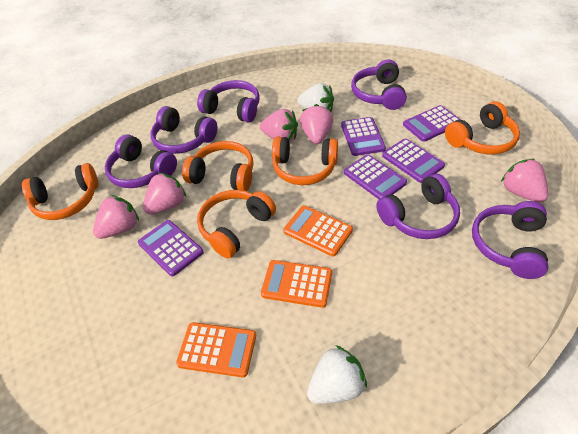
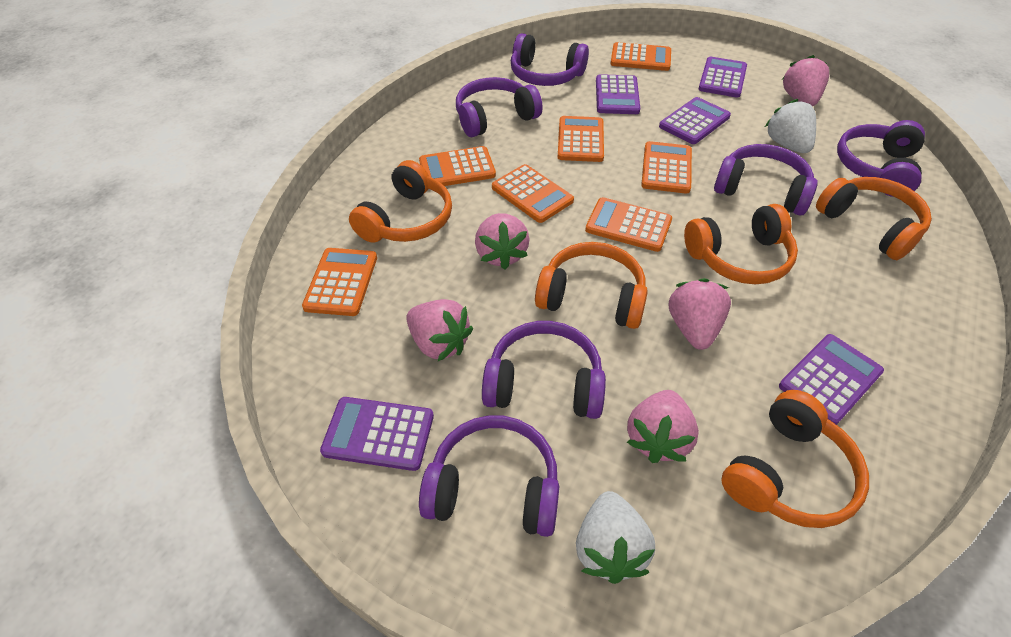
orange calculator: [176,322,256,377] [261,260,332,308] [283,205,353,256] = 3 -> [302,248,377,316] [419,146,496,186] [492,164,574,223] [558,116,604,162] [585,197,672,252] [611,42,671,71] [641,141,692,194] = 7

